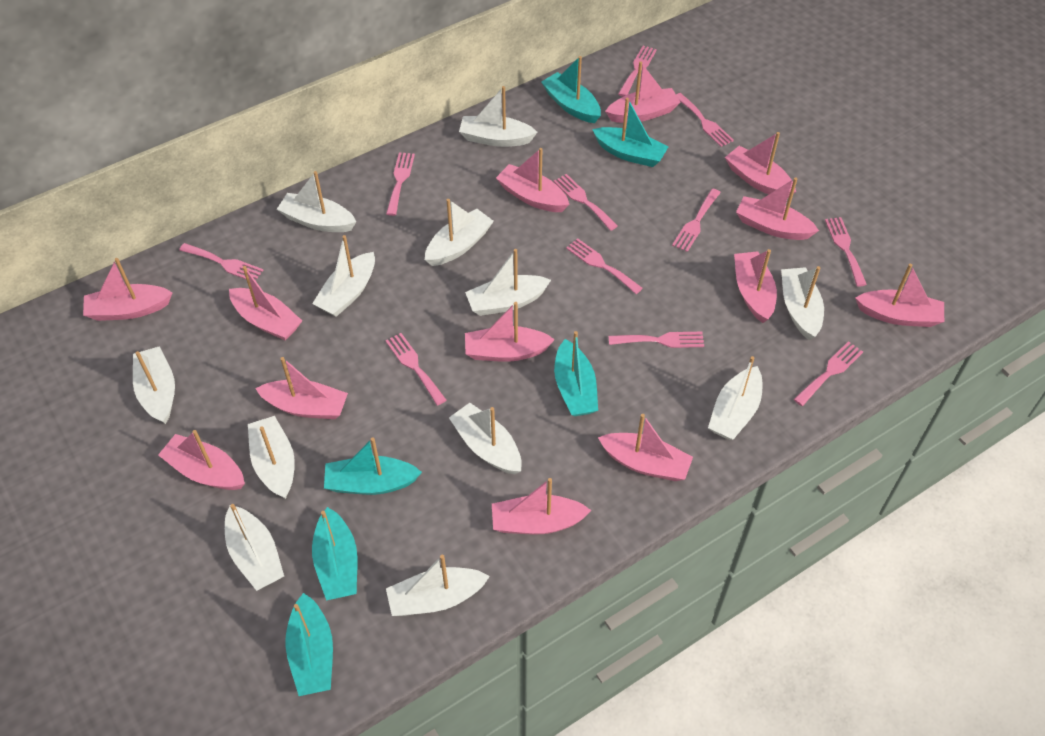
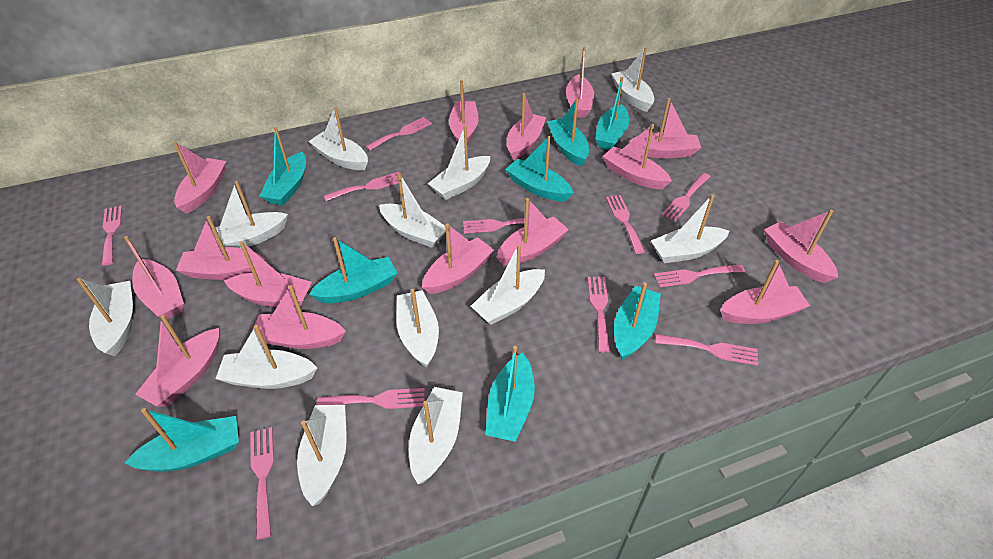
pink boat: [83,258,173,321] [158,430,245,490] [229,266,302,340] [255,357,348,419] [465,302,555,362] [492,478,591,534] [496,148,570,212] [598,414,693,481] [605,62,680,123] [725,132,796,197] [734,249,777,323] [736,177,819,240] [855,264,944,327] = 13 -> [124,236,184,319] [135,315,219,406] [173,142,227,214] [176,216,265,280] [224,241,312,307] [252,285,346,349] [422,223,494,294] [449,80,479,144] [496,198,569,265] [507,93,546,160] [566,47,594,118] [602,124,672,189] [629,98,701,158] [720,260,810,324] [764,210,838,283] = 15
turquoise boat: [285,593,333,696] [312,507,357,601] [324,437,422,495] [541,56,601,123] [554,331,598,416] [592,97,668,167] = 6 -> [125,408,239,472] [260,127,306,205] [309,237,397,303] [485,346,535,442] [505,136,573,201] [547,98,589,167] [595,77,629,150] [614,283,661,360] = 8

